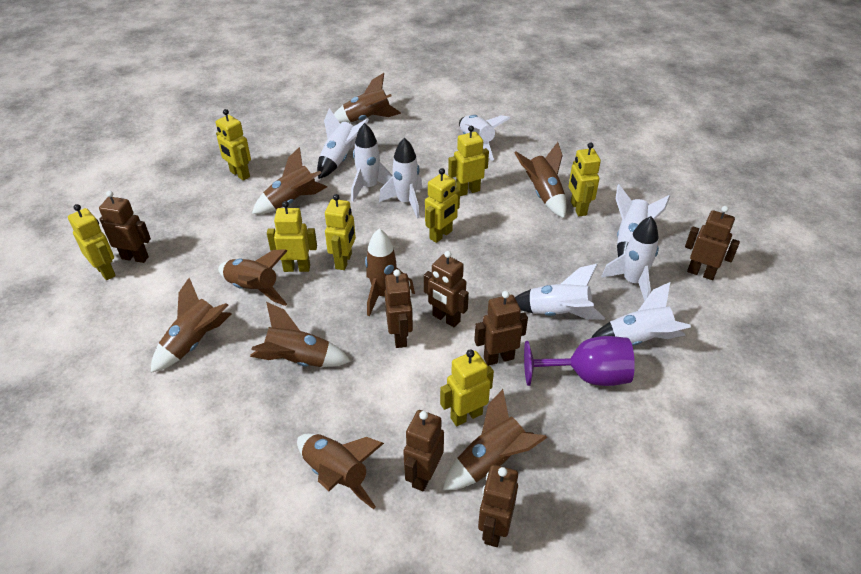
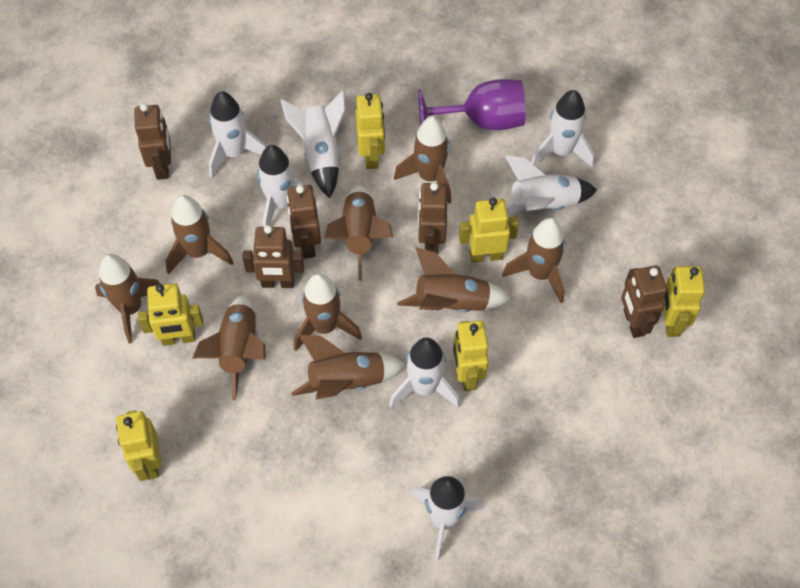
brown robot: [99,191,151,263] [385,269,413,348] [403,410,444,491] [424,251,469,327] [474,291,528,366] [478,465,518,547] [685,206,740,280] = 7 -> [134,104,171,180] [242,225,304,288] [287,185,321,259] [418,183,447,254] [621,265,667,338] = 5
white rocket: [317,108,369,179] [351,123,393,202] [379,138,423,219] [459,115,510,161] [515,264,605,320] [591,282,691,346] [601,216,659,301] [616,184,670,257] = 8 -> [209,91,266,178] [257,145,317,227] [280,90,346,198] [389,337,460,408] [412,476,484,561] [505,155,597,215] [531,90,594,168] = 7
yellow robot: [68,204,116,280] [216,109,251,181] [267,201,317,272] [325,194,356,270] [425,168,460,243] [440,349,494,426] [448,126,489,196] [569,142,601,216] = 8 -> [116,410,162,481] [138,283,203,346] [356,93,385,169] [453,321,489,391] [459,197,519,263] [663,266,705,337] = 6

